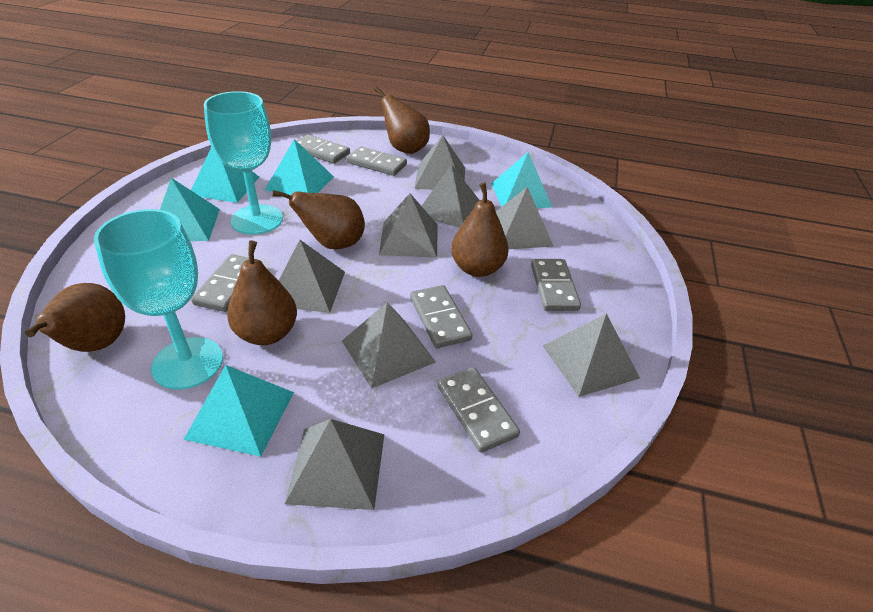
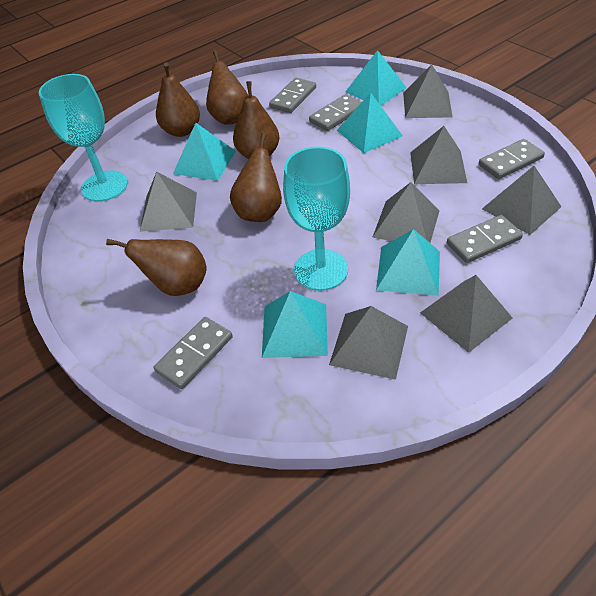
grey domino: [191,254,262,312] [297,134,350,164] [346,146,407,176] [410,285,472,348] [437,367,520,453] [531,259,581,311] = 6 -> [154,317,233,389] [269,78,316,113] [309,94,362,131] [447,215,523,263] [479,139,545,179] = 5
grey pyramid: [279,240,345,313] [285,419,384,510] [342,302,436,389] [379,193,438,258] [414,135,465,190] [422,164,479,227] [496,187,554,249] [543,313,640,397] = 8 -> [140,172,197,232] [329,306,408,380] [372,182,440,243] [403,65,452,118] [410,126,467,184] [420,275,513,353] [482,166,562,235] = 7

